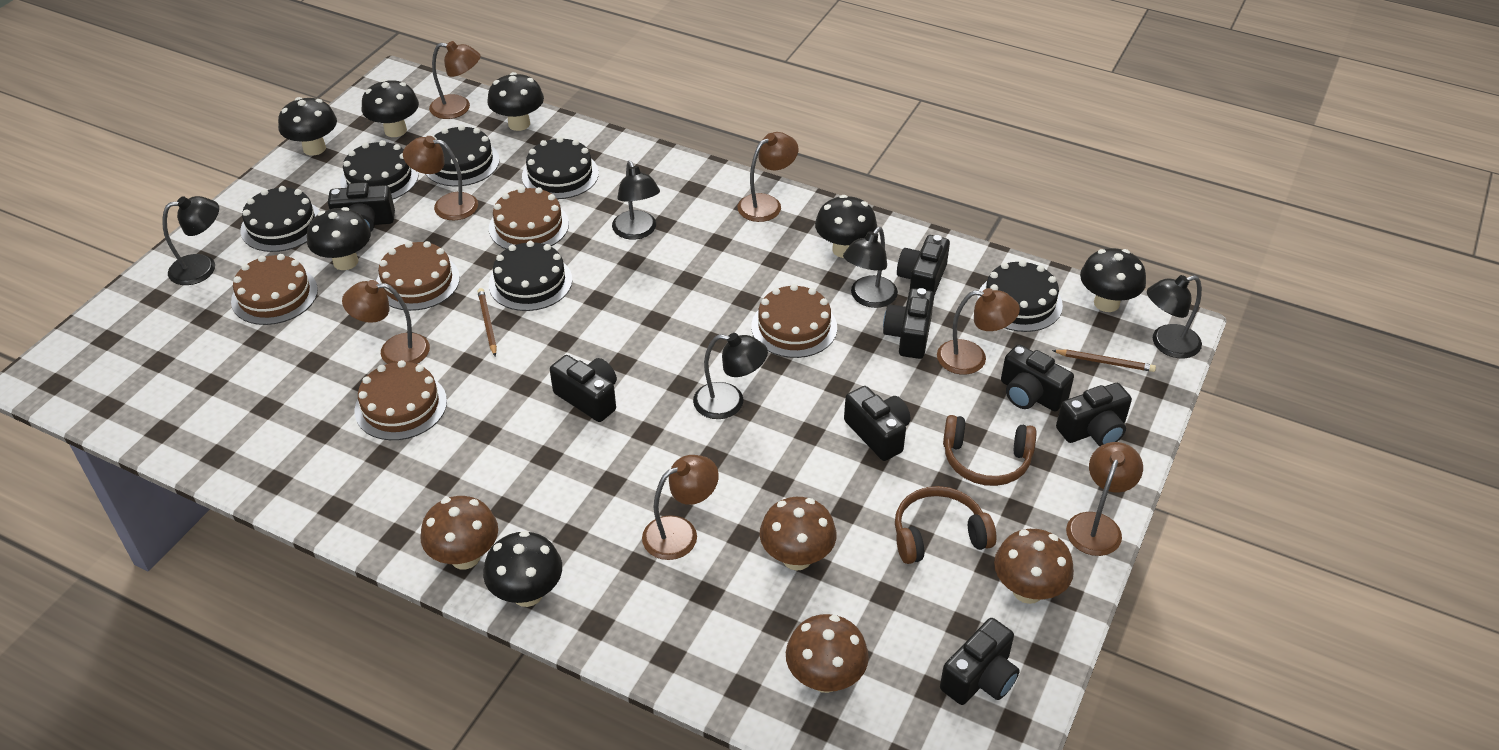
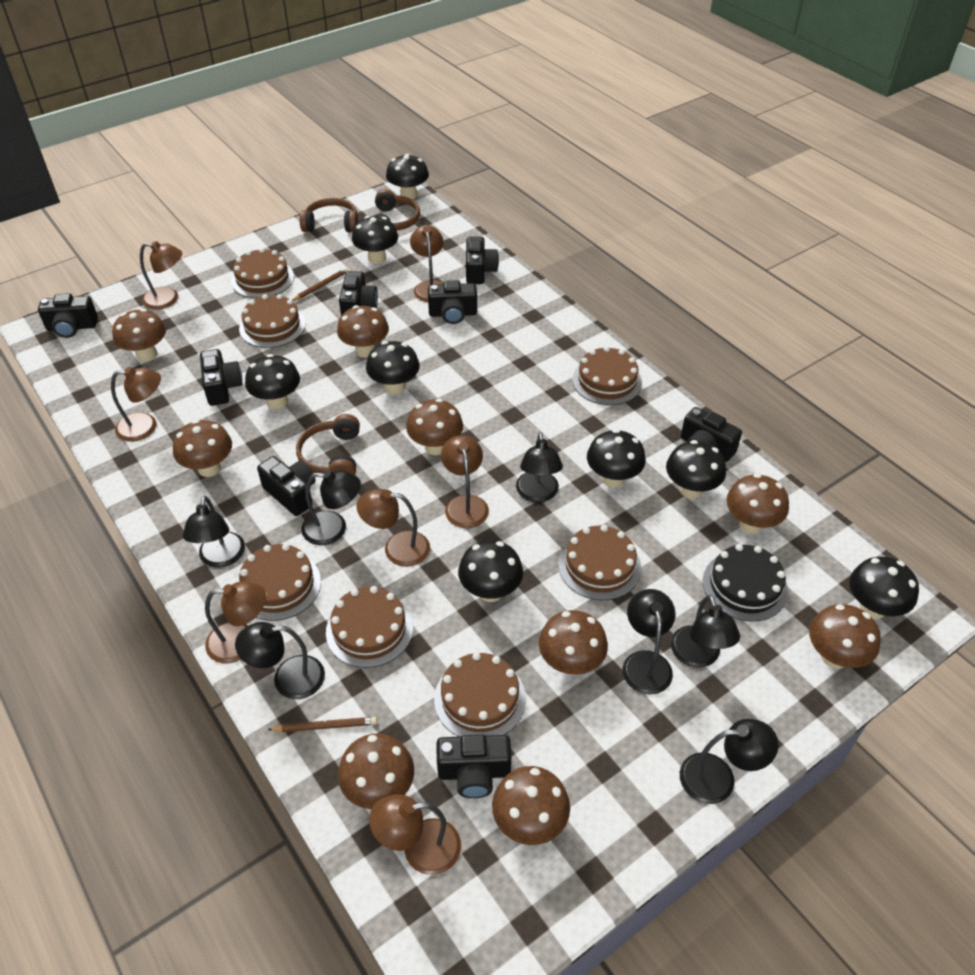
black cake: [240,186,320,252] [340,140,419,199] [425,125,500,186] [489,241,572,311] [522,137,599,199] [977,260,1063,332] = 6 -> [703,544,788,622] = 1
black lamp: [162,196,219,285] [612,161,660,240] [693,333,768,419] [843,227,898,308] [1147,275,1202,358] = 5 -> [183,496,245,568] [235,622,325,699] [301,470,361,545] [516,432,563,503] [623,589,675,695] [671,595,740,668] [680,719,779,804] = 7
black mushroom: [278,97,337,156] [307,207,371,270] [362,79,419,137] [483,531,562,607] [487,72,544,131] [815,195,877,258] [1080,248,1146,312] = 7 -> [245,354,300,409] [352,216,398,264] [366,341,420,395] [386,154,429,199] [458,540,523,602] [587,429,646,488] [666,440,726,499] [850,557,919,619] = 8
brown cake: [231,254,318,325] [355,360,447,440] [376,241,460,311] [489,187,569,249] [751,284,837,358] = 5 -> [231,248,294,298] [238,544,321,621] [239,294,306,348] [326,586,413,668] [434,652,526,737] [558,525,641,600] [572,346,642,405] = 7
brown headphones: [895,486,996,564] [943,415,1037,486] = 2 -> [296,414,360,475] [300,198,358,233] [374,189,420,230] = 3
brown mushroom: [420,496,498,570] [760,497,836,571] [786,614,869,693] [994,529,1074,604] = 4 -> [112,309,166,362] [173,420,232,477] [337,305,389,358] [338,733,414,809] [406,399,463,455] [492,766,570,845] [539,610,608,675] [726,474,789,534] [809,604,881,669] = 9

